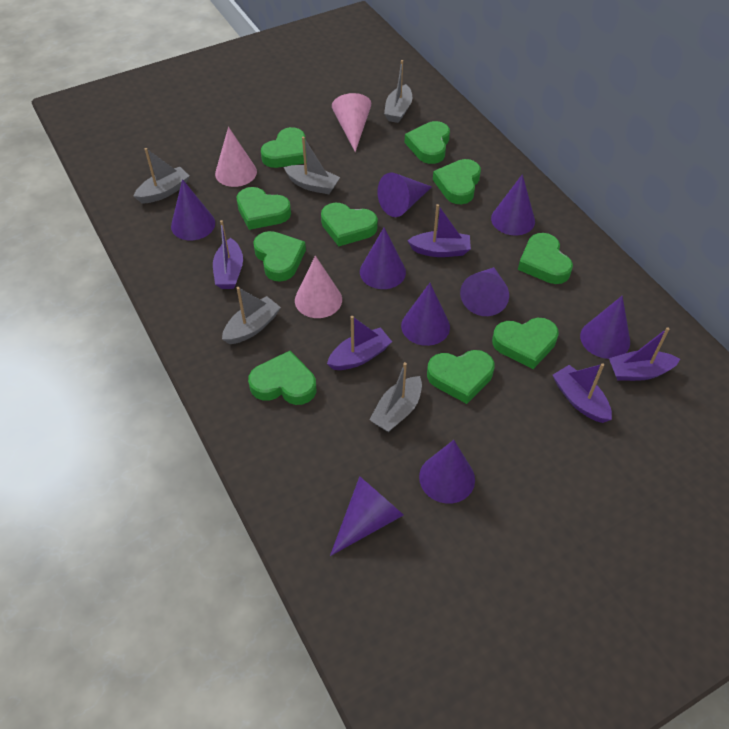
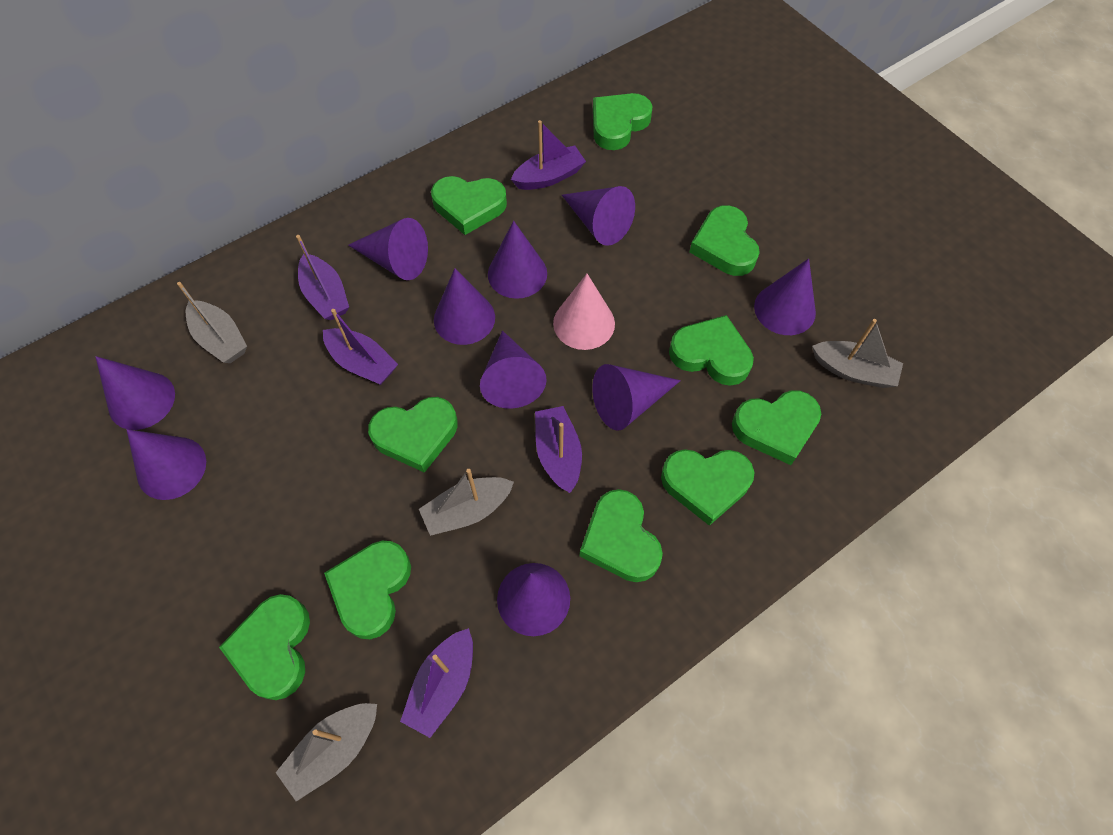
grey boat: [134,148,189,203] [222,287,281,344] [284,136,340,194] [369,362,422,432] [384,60,412,123] = 5 -> [177,282,247,363] [276,703,377,801] [419,469,514,536] [812,319,903,388] = 4
pink cone: [215,127,257,187] [295,256,342,318] [332,93,371,152] = 3 -> [553,274,615,350] = 1
purple cone: [171,179,215,240] [330,476,404,556] [360,228,406,289] [377,173,432,217] [401,283,450,346] [419,440,475,504] [460,267,509,316] [491,174,535,236] [580,296,630,359] = 9 -> [95,356,175,430] [127,429,206,500] [348,218,428,280] [434,268,495,345] [480,331,547,408] [488,221,547,299] [497,563,570,636] [562,186,635,246] [592,364,681,431] [754,258,816,335] = 10

